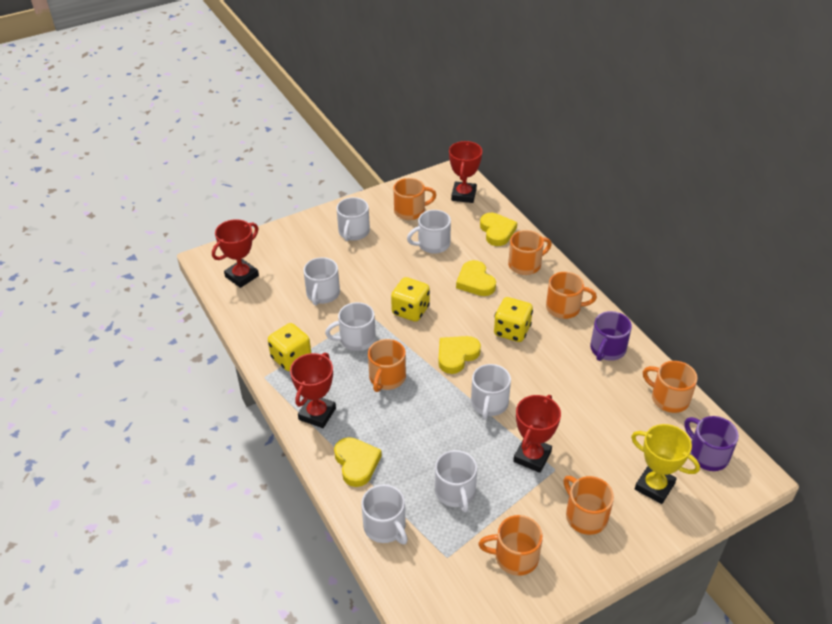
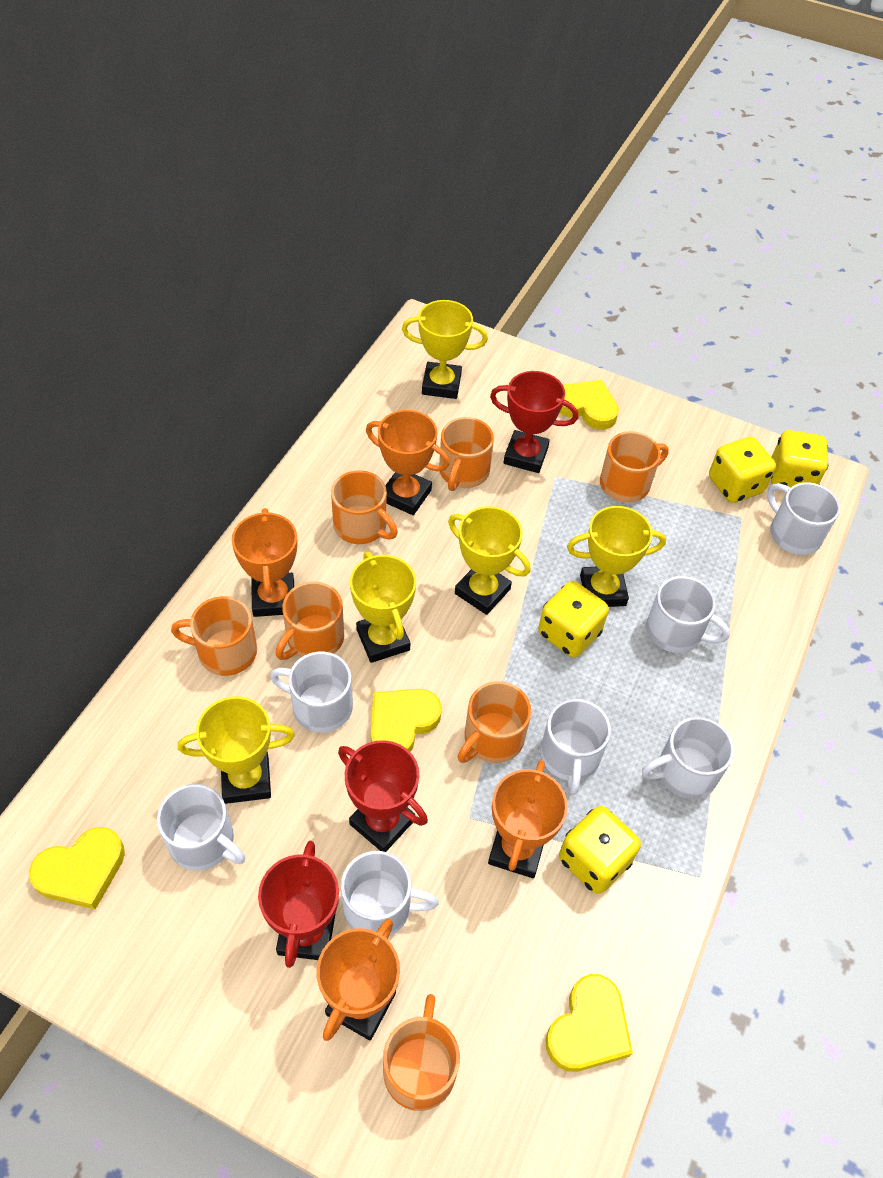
orange trophy: none = 0 -> [232,508,297,617] [317,918,400,1041] [366,410,450,515] [488,760,568,878] = 4
purple mug: [590,311,632,361] [684,416,739,471] = 2 -> none = 0
red trophy: [212,219,259,288] [290,353,336,428] [449,141,482,203] [513,395,561,473] = 4 -> [258,841,339,968] [338,740,428,852] [490,371,578,473] = 3
yellow dice: [268,323,311,371] [391,277,430,322] [494,297,533,342] = 3 -> [538,581,609,658] [559,806,641,894] [709,437,776,503] [771,430,828,488] = 4
yellow trophy: [631,424,700,504] = 1 -> [178,696,295,804] [350,552,416,663] [402,300,488,399] [448,506,530,615] [567,506,666,607] = 5

